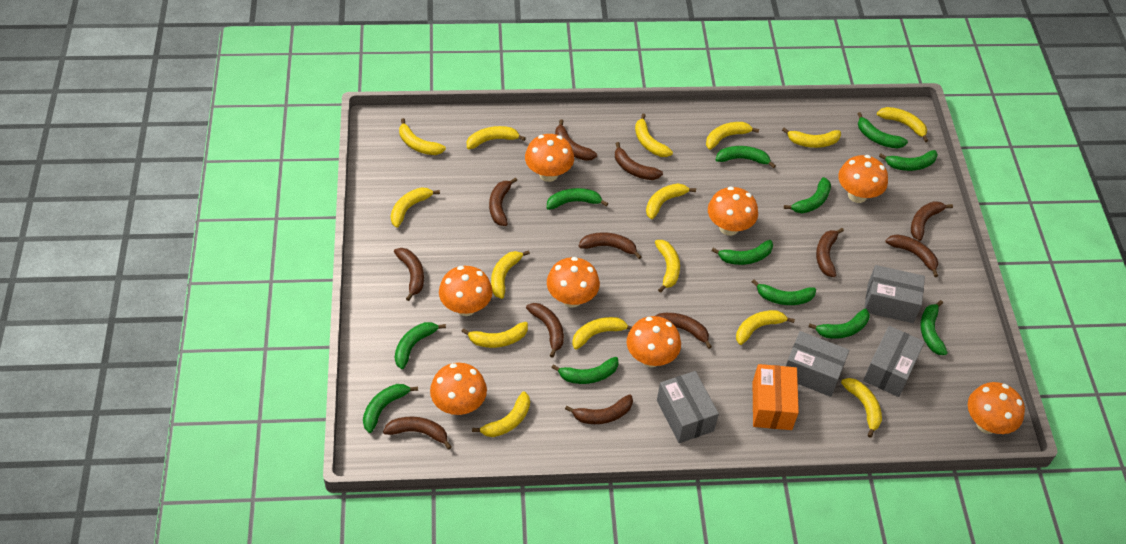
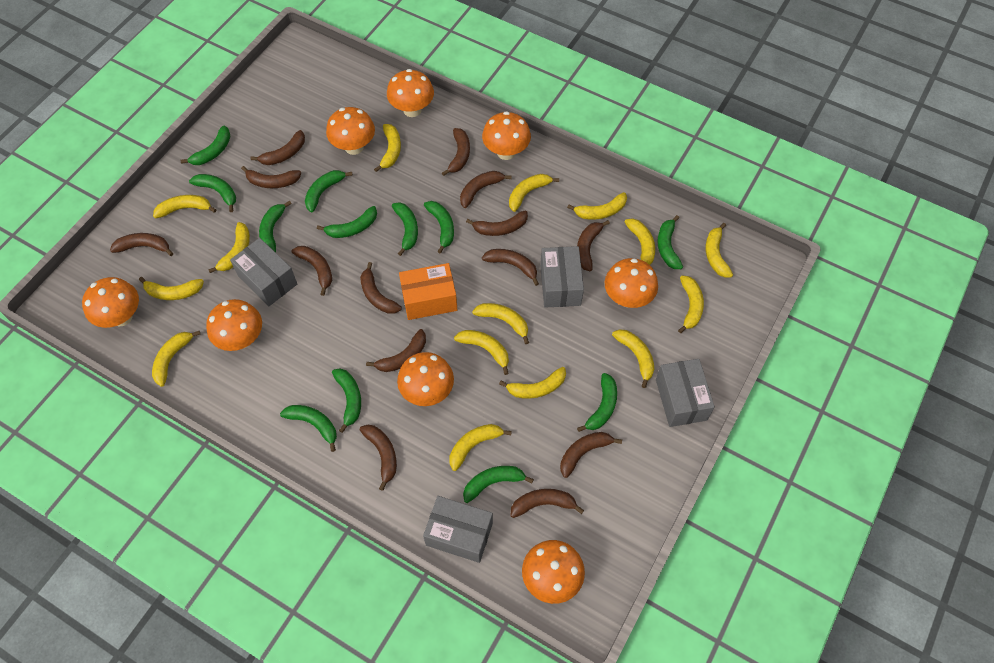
brown banana: [383,416,452,450] [394,248,424,301] [489,177,517,226] [526,303,564,358] [555,119,597,161] [565,394,633,424] [579,232,642,259] [615,142,663,180] [655,313,712,349] [816,228,844,277] [885,234,938,277] [911,201,953,241] = 12 -> [110,233,173,256] [241,166,301,188] [250,130,305,165] [292,246,332,296] [360,262,402,314] [360,425,397,491] [366,329,426,372] [442,128,470,176] [460,171,512,208] [466,210,528,236] [482,249,539,286] [510,489,584,518] [560,432,622,478] [577,220,610,271] = 14

